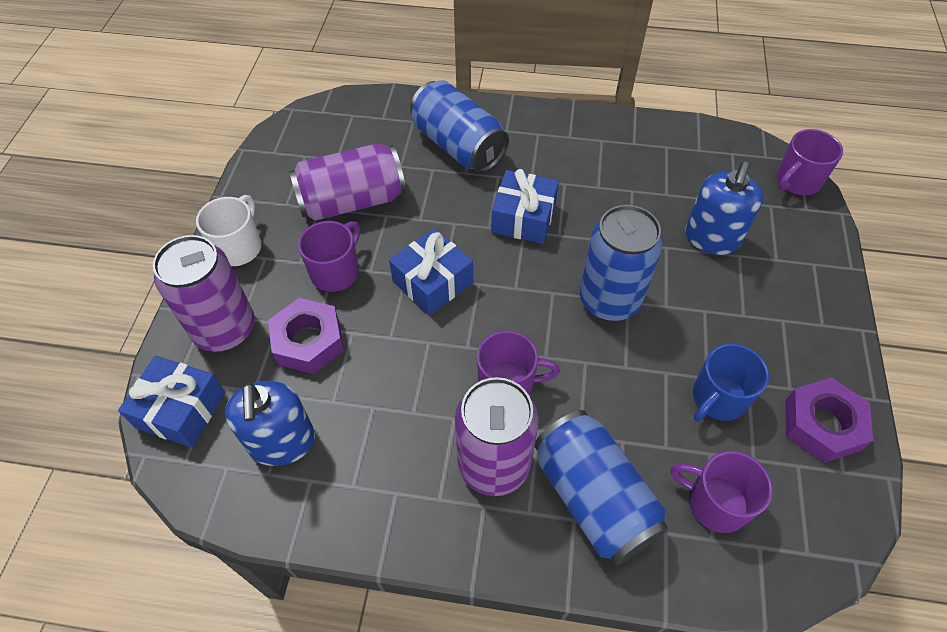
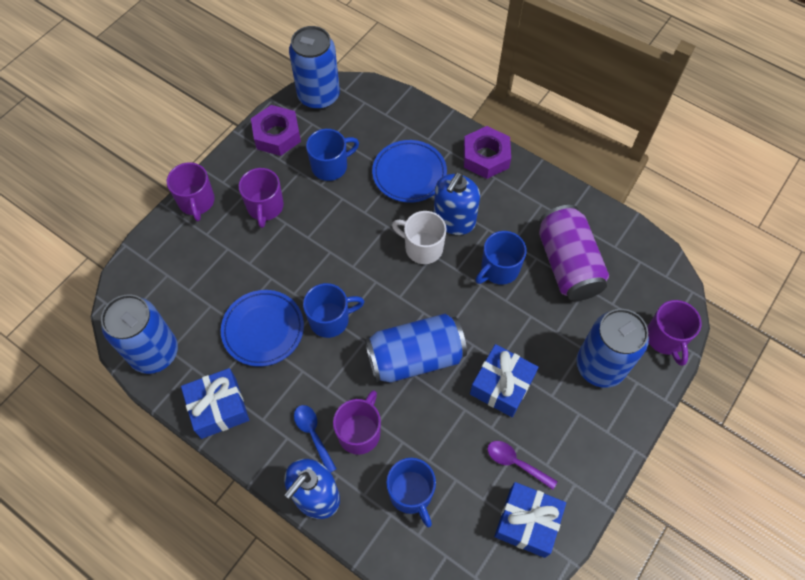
blue can: [410,80,509,173] [534,410,668,565] [579,205,663,321] = 3 -> [101,294,178,374] [289,26,340,110] [365,314,467,383] [576,309,649,388] = 4
blue mug: [693,343,769,422] = 1 -> [303,283,365,338] [306,129,359,181] [386,458,436,527] [475,231,527,285] = 4
blue plate: none = 0 -> [221,290,304,367] [372,140,447,203] = 2
blue spoon: none = 0 -> [294,405,337,472] = 1
purple can: [153,235,255,352] [289,144,406,221] [455,377,538,496] = 3 -> [539,205,609,301] = 1
purple spoon: none = 0 -> [487,441,558,490] = 1

